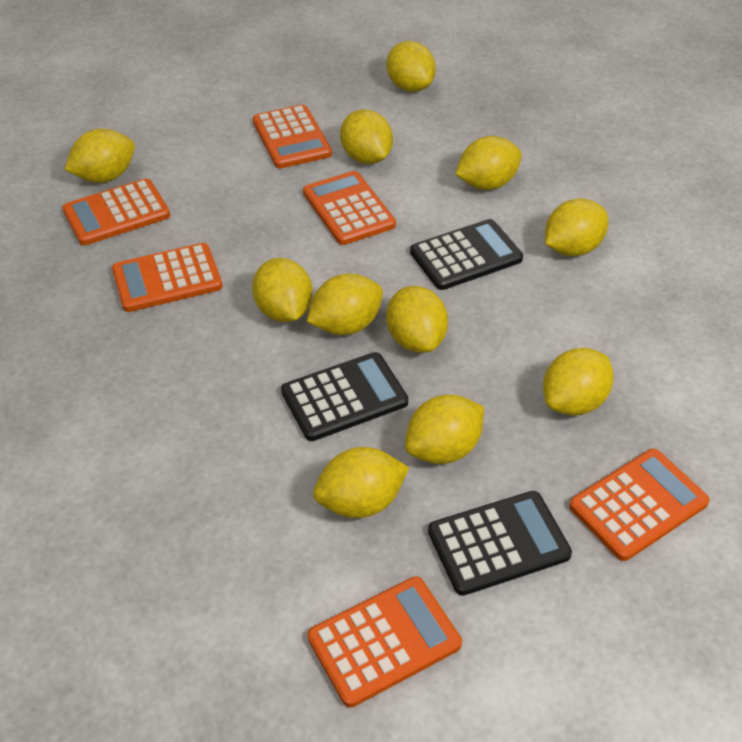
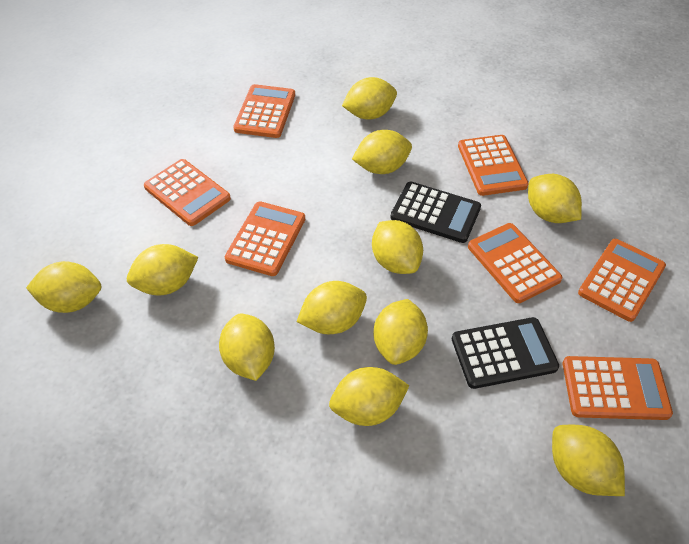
black calculator: [281,352,408,441] [410,219,523,290] [428,491,572,596] = 3 -> [390,182,481,243] [452,317,559,389] = 2
orange calculator: [62,178,170,245] [112,243,223,312] [253,104,332,168] [303,171,396,245] [307,576,462,708] [569,449,710,561] = 6 -> [144,159,231,226] [225,201,305,276] [233,84,295,138] [458,135,529,196] [468,223,563,303] [563,356,673,420] [578,239,666,322] = 7

